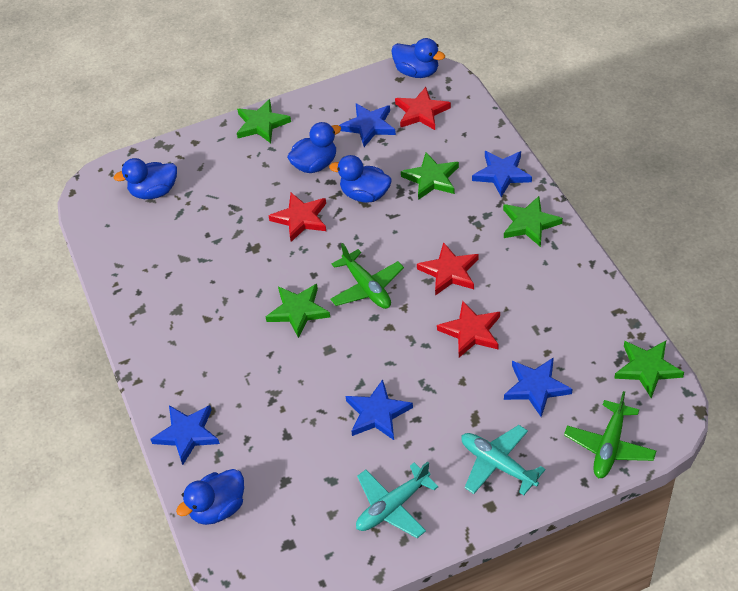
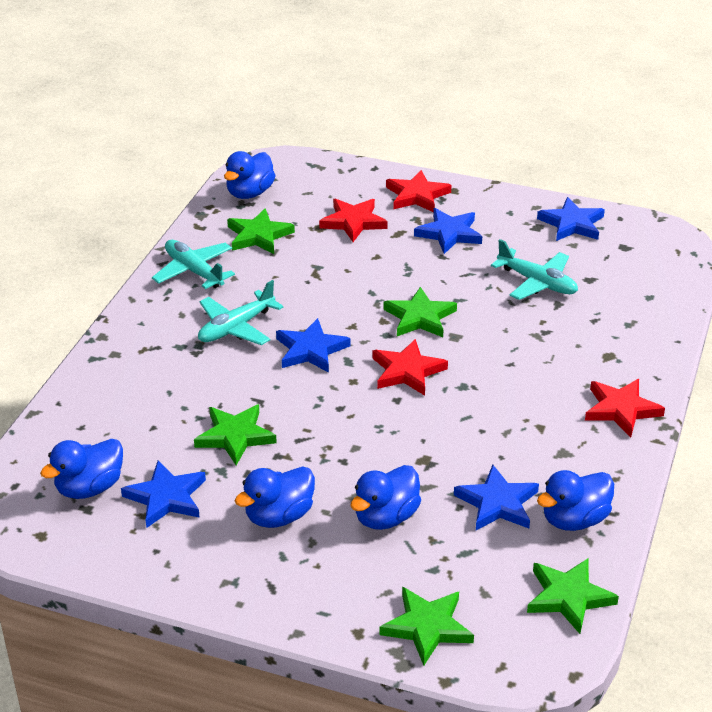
green plane: [330,243,404,309] [564,391,656,478] = 2 -> none = 0
turquoise plane: [356,462,438,538] [461,425,546,495] = 2 -> [152,240,235,289] [198,280,283,345] [491,239,578,300] = 3

